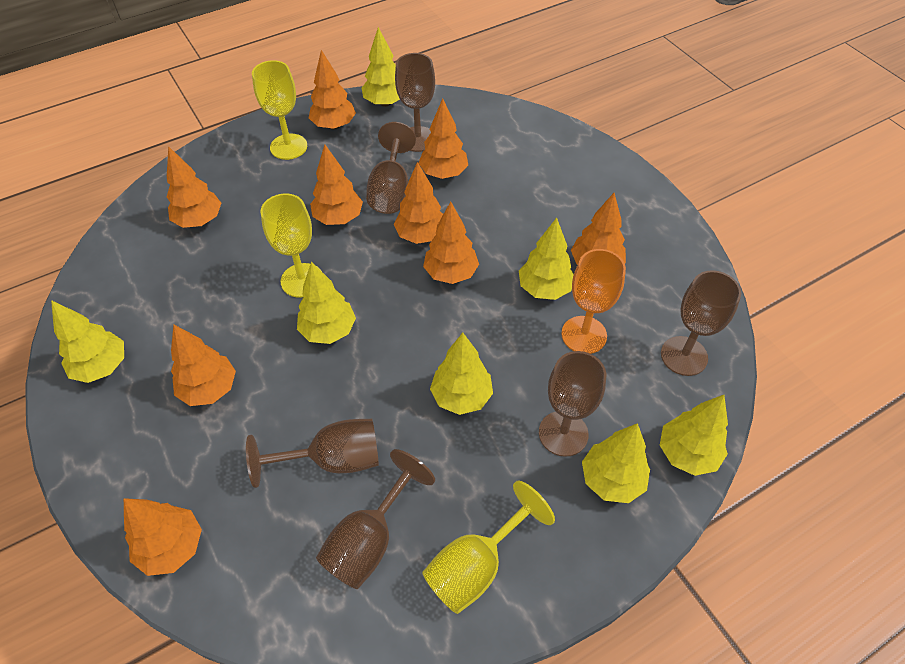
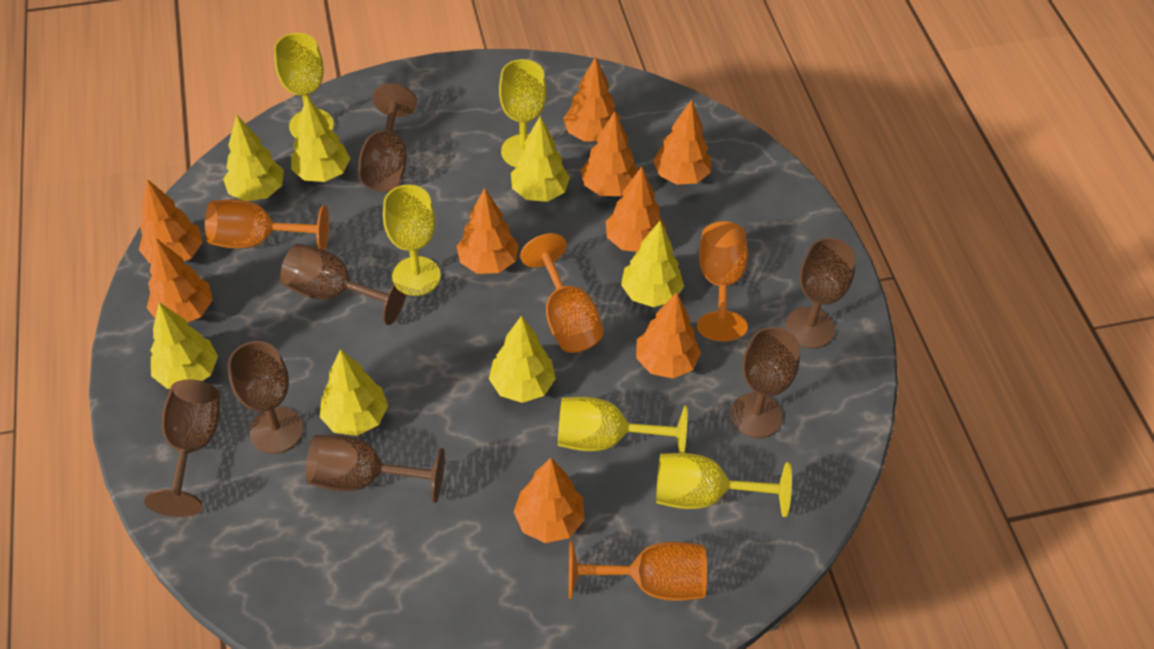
brown goblet: [246,419,379,488] [316,449,435,589] [366,122,416,214] [395,53,435,152] [539,351,606,457] [661,270,741,376] = 6 -> [144,379,220,517] [228,341,303,454] [280,244,407,325] [306,435,445,503] [358,83,417,192] [730,327,800,438] [785,238,856,348] = 7
orange goblet: [561,249,626,354] = 1 -> [205,200,329,250] [520,233,604,353] [569,541,707,601] [697,221,748,341] = 4
yellow goblet: [252,60,307,160] [261,193,321,298] [422,481,555,614] = 3 -> [274,33,334,138] [383,185,441,296] [499,59,547,167] [558,397,688,453] [656,453,792,517] = 5

